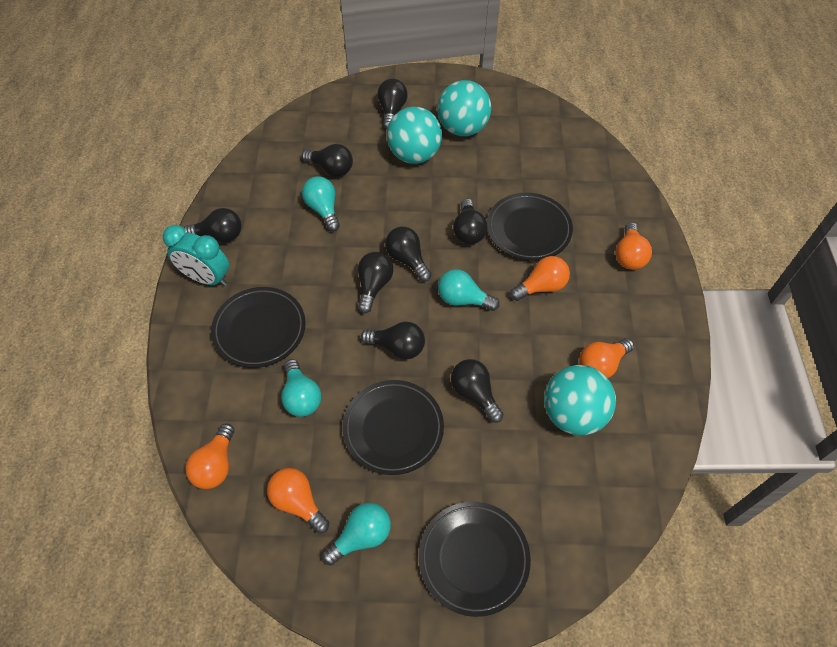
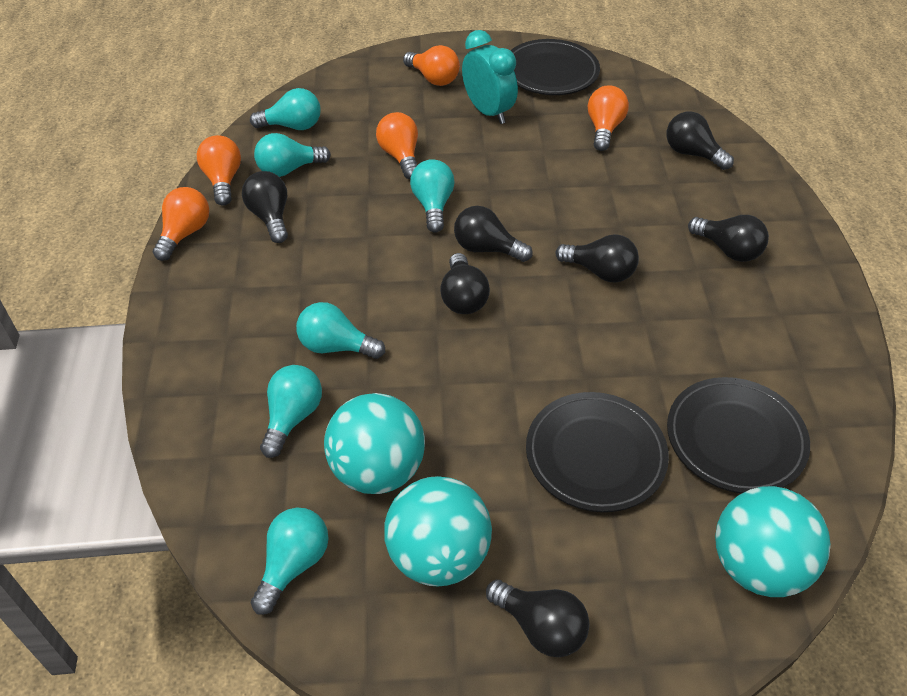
black light bulb: [184,208,242,243] [302,144,353,177] [358,252,393,313] [361,322,425,359] [377,79,408,129] [385,227,432,282] [451,359,504,423] [453,199,488,244] = 8 -> [242,171,288,243] [440,253,490,314] [454,206,533,262] [486,580,590,657] [556,234,639,283] [667,112,734,170] [688,215,769,262] = 7
black plate: [211,287,306,368] [342,380,444,475] [419,502,531,617] [487,193,573,261] = 4 -> [510,39,600,95] [526,392,669,512] [667,377,810,494] = 3
turquoise light bulb: [281,359,321,417] [302,176,340,231] [322,503,391,566] [438,269,500,311] = 4 -> [250,88,321,130] [251,508,329,615] [254,133,331,177] [260,365,322,458] [296,302,385,359] [410,159,455,233] = 6

